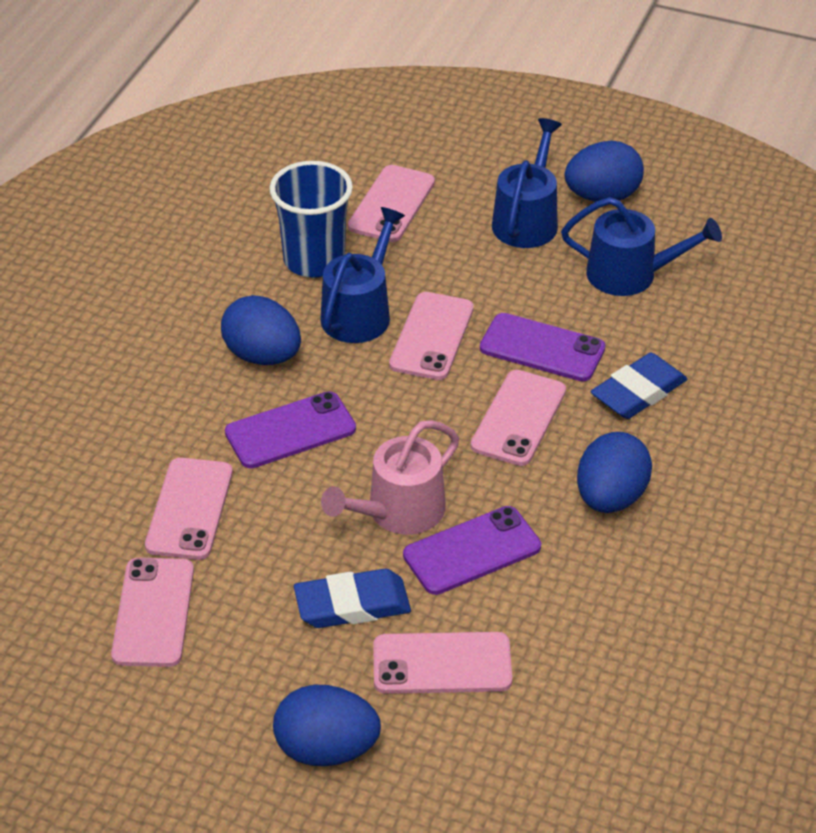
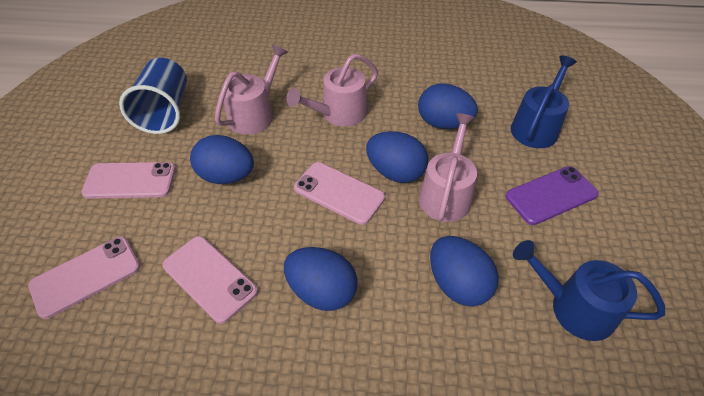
blue egg: [221,295,301,365] [273,685,381,766] [564,141,644,202] [577,432,652,513] = 4 -> [190,135,254,184] [284,247,358,311] [366,131,428,183] [418,83,478,129] [430,236,499,307] = 5
blue eraser: [294,569,411,628] [591,353,687,419] = 2 -> none = 0
blue watering can: [320,207,405,343] [492,118,562,248] [561,197,722,296] = 3 -> [511,56,577,148] [513,240,665,341] = 2
pink phone: [111,558,194,667] [145,458,233,560] [348,165,435,242] [373,632,512,694] [389,292,474,380] [471,370,566,466] = 6 -> [28,236,140,319] [81,162,176,199] [162,236,258,324] [294,162,385,225] = 4
pink watering can: [321,420,459,535] = 1 -> [215,44,288,135] [286,54,378,126] [419,113,477,222] = 3
purple phone: [225,391,356,468] [403,506,541,595] [480,313,605,381] = 3 -> [506,166,599,225] = 1

